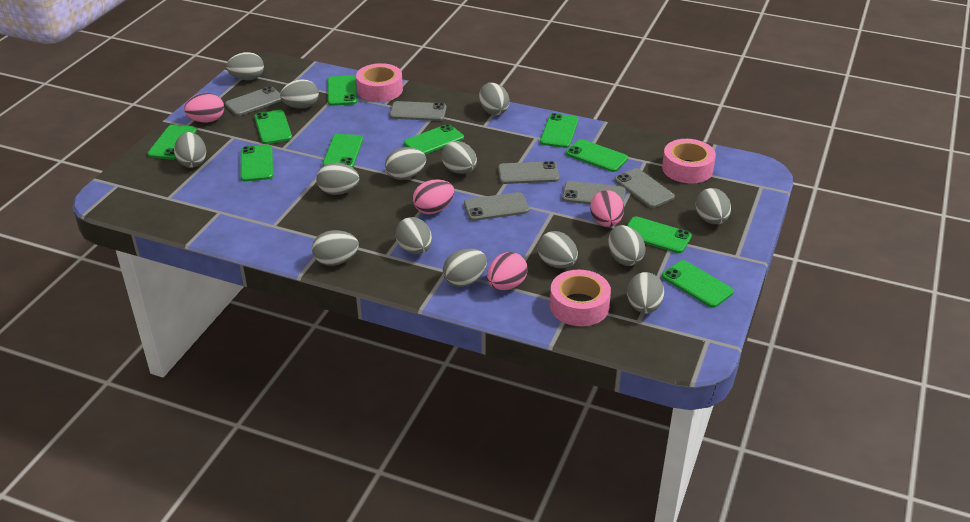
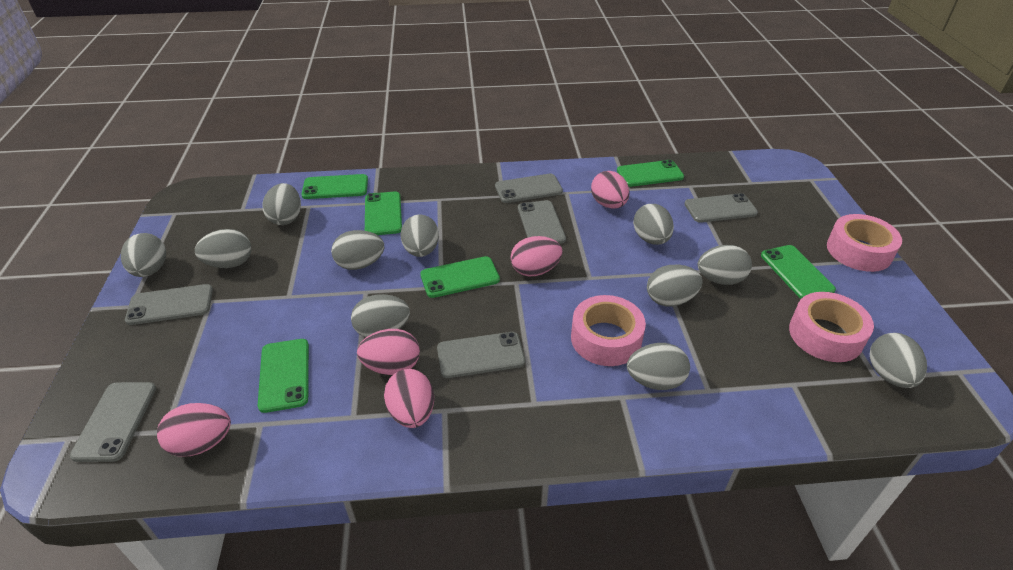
green phone: [148,125,197,160] [240,145,273,182] [254,110,292,144] [323,134,363,168] [327,75,357,106] [404,124,464,154] [540,113,578,148] [566,139,628,172] [627,216,692,253] [662,260,734,308] = 10 -> [258,339,309,413] [302,174,368,199] [365,191,402,235] [420,256,500,298] [617,160,684,187] [761,245,836,299] = 6
grey egg: [174,132,206,168] [226,52,264,80] [280,79,319,109] [312,230,359,266] [316,163,359,195] [385,147,426,180] [395,217,432,254] [441,141,477,174] [443,248,487,287] [479,83,510,115] [538,231,578,268] [608,225,645,266] [627,272,664,314] [696,188,731,224] = 14 -> [121,233,166,277] [195,229,251,268] [263,183,301,225] [331,230,384,270] [351,294,410,337] [401,215,439,257] [627,343,690,390] [633,204,674,245] [647,265,703,307] [698,245,752,285] [870,333,927,388] = 11
pink egg: [184,93,224,123] [413,180,454,214] [487,252,528,290] [590,190,624,227] = 4 -> [157,403,231,456] [357,329,420,375] [384,369,434,428] [510,236,563,276] [591,171,629,209] = 5

